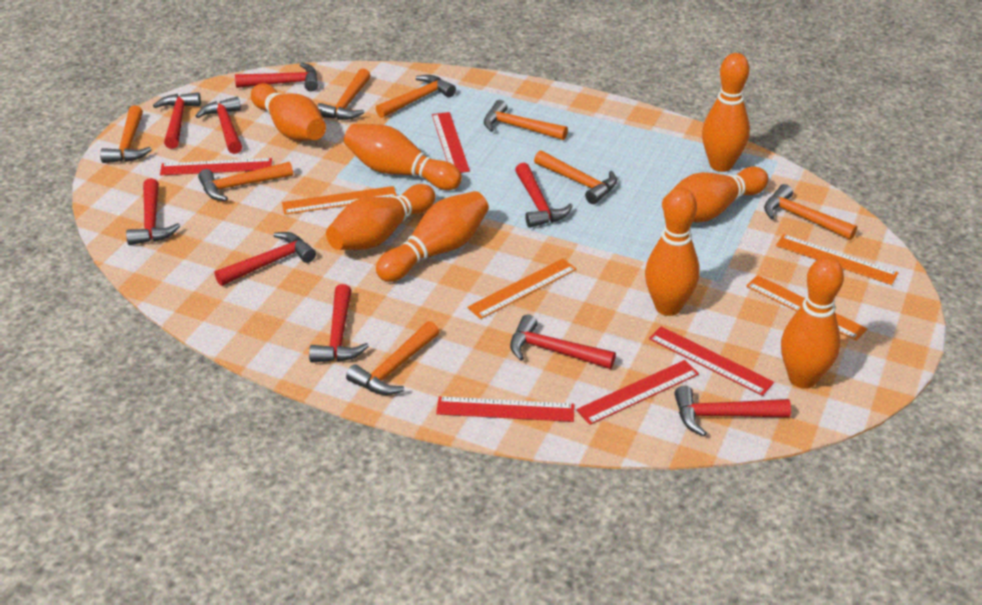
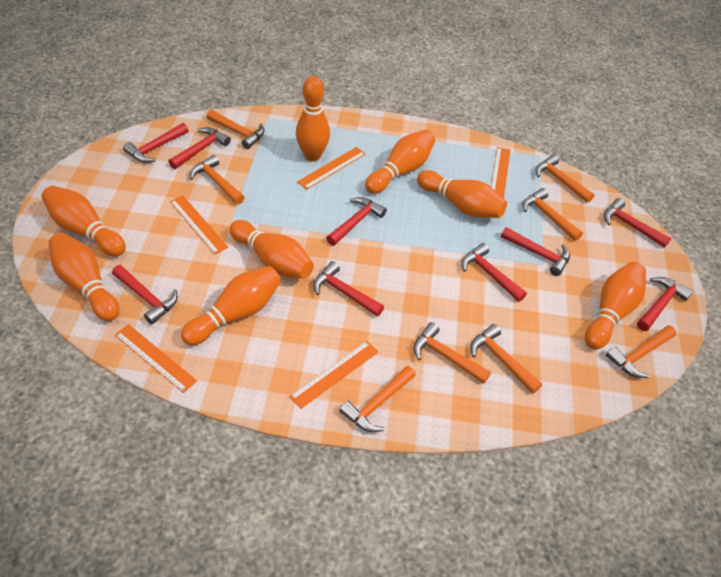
orange ruler: [282,186,397,215] [467,258,577,319] [746,275,867,341] [776,234,898,285] = 4 -> [115,324,197,393] [170,196,229,254] [289,341,378,409] [297,147,366,190] [491,147,511,198] = 5
red ruler: [160,158,272,175] [432,112,470,173] [436,396,575,422] [576,360,699,425] [649,326,774,396] = 5 -> none = 0

